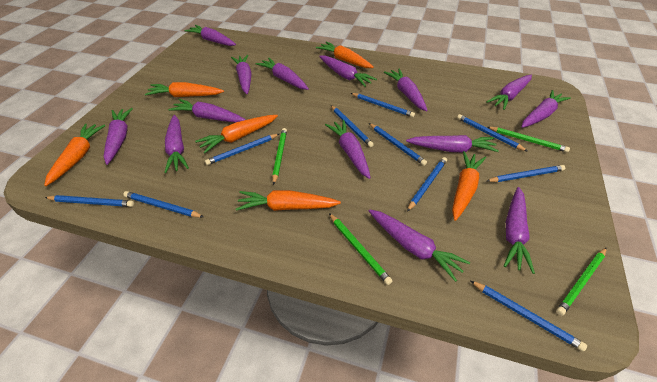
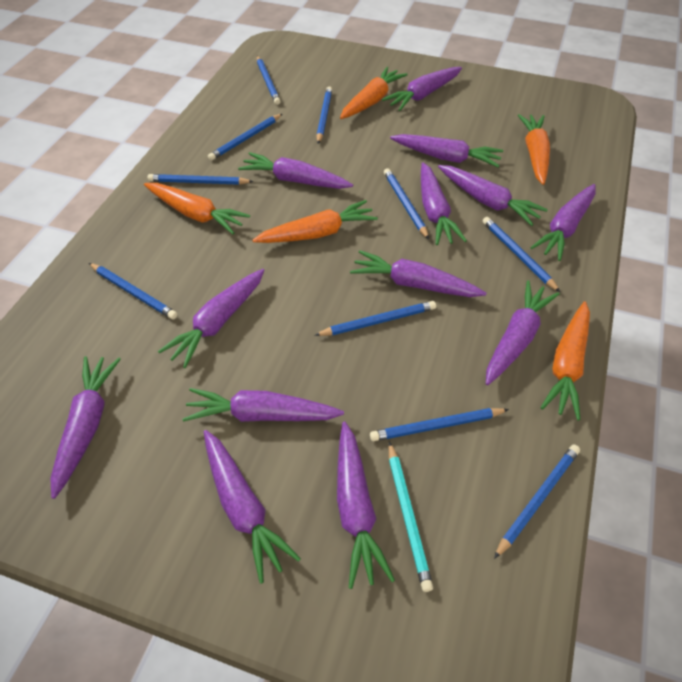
green pencil: [272,128,287,185] [329,213,392,285] [487,127,570,152] [556,248,606,316] = 4 -> none = 0
orange carrot: [44,124,105,186] [145,82,224,97] [195,115,278,153] [236,190,341,211] [316,41,374,68] [452,151,486,221] = 6 -> [144,183,250,234] [252,200,378,243] [340,67,408,119] [518,114,550,185] [540,301,590,420] = 5
purple carrot: [104,108,133,165] [164,115,189,173] [168,99,246,123] [184,25,236,46] [231,55,252,94] [256,58,309,90] [319,56,377,87] [325,120,371,179] [369,209,470,282] [384,69,428,111] [406,135,499,153] [486,75,532,110] [504,187,535,274] [521,90,571,128] = 14 -> [50,356,121,499] [158,269,265,368] [182,388,344,422] [204,430,301,584] [238,152,353,189] [337,421,395,589] [350,250,486,297] [382,67,462,111] [390,134,503,167] [421,162,467,245] [438,165,548,226] [486,280,559,385] [530,184,596,261] = 13
turquoise pencil: none = 0 -> [389,441,433,592] = 1

